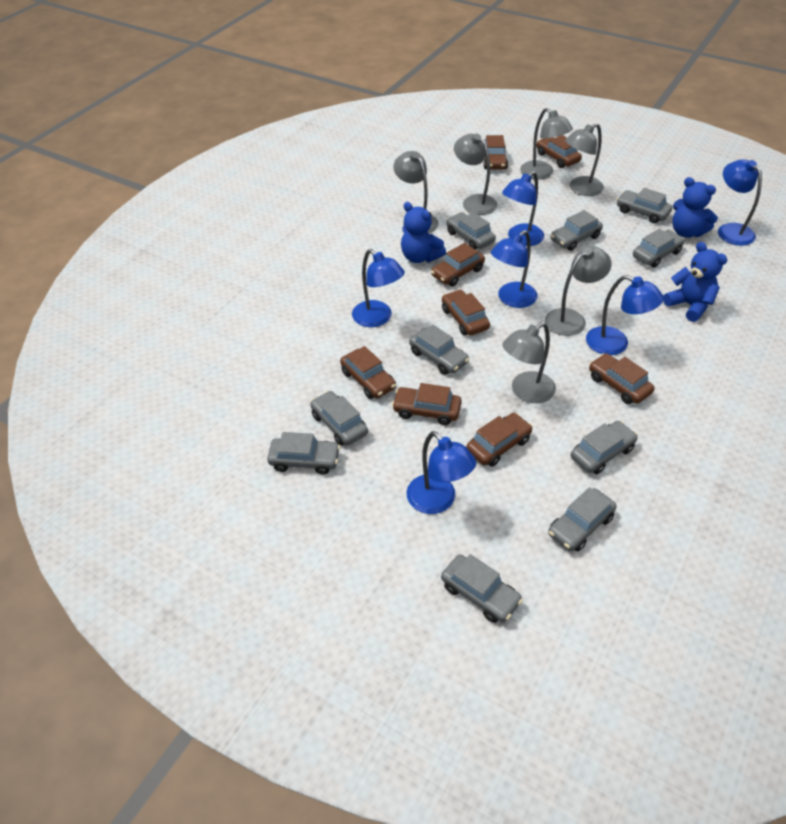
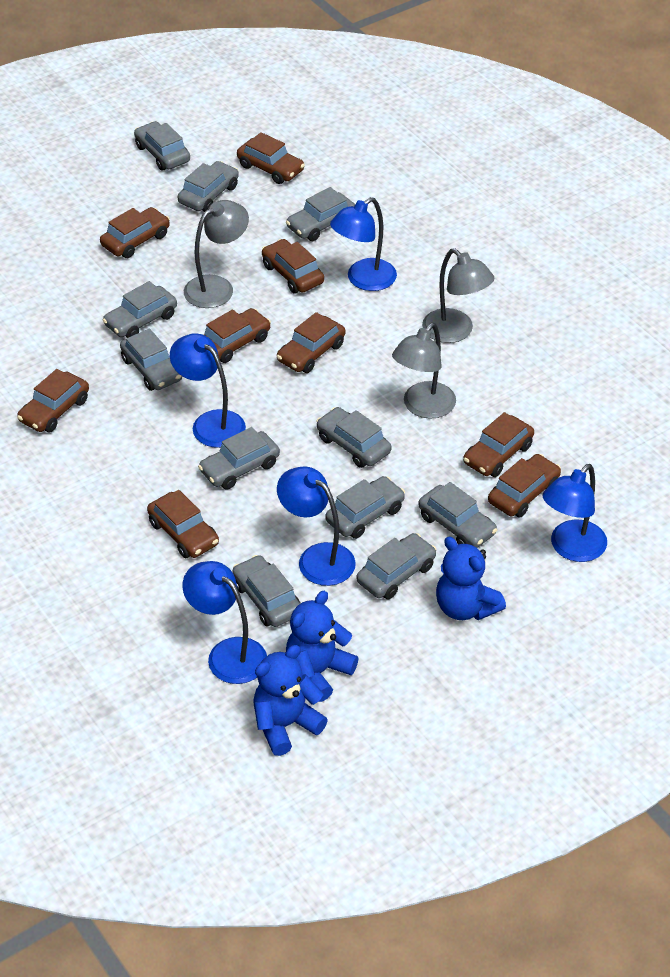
blue lamp: [352,249,405,327] [407,431,476,514] [491,230,538,308] [502,171,544,246] [586,275,664,355] [718,159,762,246] = 6 -> [170,333,246,448] [183,561,267,684] [277,466,356,586] [330,197,397,291] [543,464,607,562] = 5
brown car: [340,346,396,399] [392,383,462,425] [431,243,485,286] [442,289,490,335] [466,413,533,467] [483,135,508,170] [537,135,582,168] [589,353,654,404] = 8 -> [17,369,89,433] [100,207,170,258] [147,490,219,558] [204,308,271,363] [237,132,305,184] [262,239,324,293] [277,312,345,373] [463,412,534,477] [488,454,561,518] = 9
grey car: [267,432,340,475] [310,391,368,446] [409,324,469,375] [441,554,523,623] [446,212,496,250] [548,487,617,551] [551,210,603,251] [571,421,638,474] [617,188,672,223] [633,229,685,268] = 10 -> [103,281,177,338] [120,329,182,391] [134,121,190,171] [178,161,239,212] [198,427,280,490] [232,555,301,627] [286,187,355,241] [316,407,392,468] [325,476,405,539] [357,533,436,600] [418,482,497,548] = 11
grey lamp: [393,151,439,233] [454,133,497,215] [502,322,556,403] [520,108,573,179] [545,246,612,336] [565,123,604,196] = 6 -> [184,200,249,308] [392,323,456,419] [422,248,494,343] = 3

